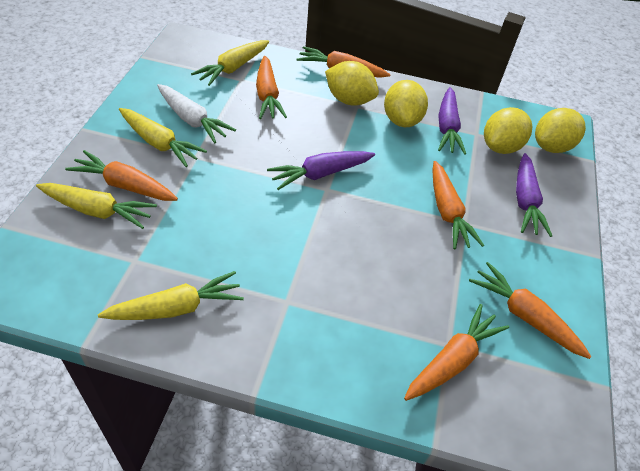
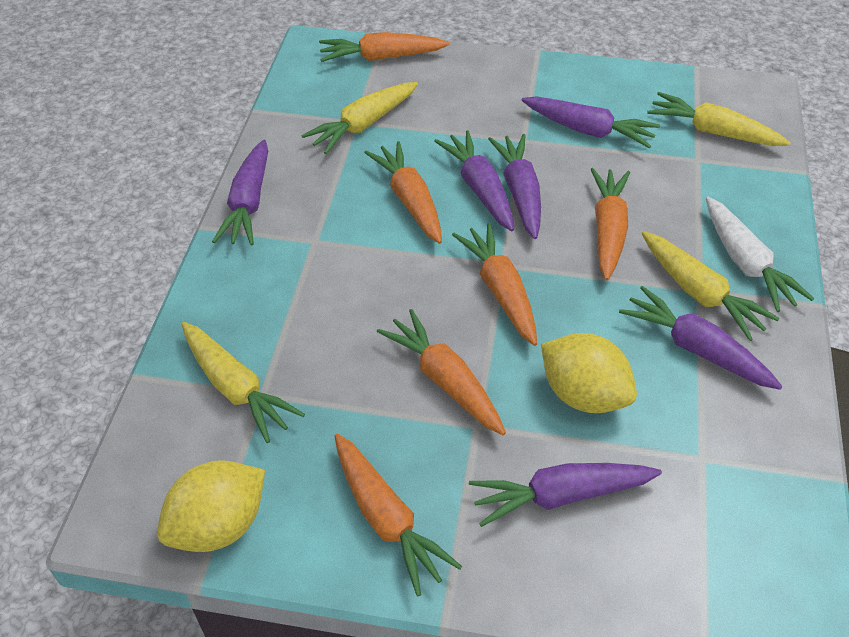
purple carrot: [267,151,375,190] [438,87,466,155] [516,153,552,237] = 3 -> [212,140,268,246] [434,130,514,231] [469,463,662,527] [488,134,541,239] [521,96,660,149] [619,286,783,390] = 6
yellow lemon: [325,61,379,106] [384,80,428,127] [484,107,532,154] [535,108,586,153] = 4 -> [157,460,265,552] [541,333,637,413] = 2

